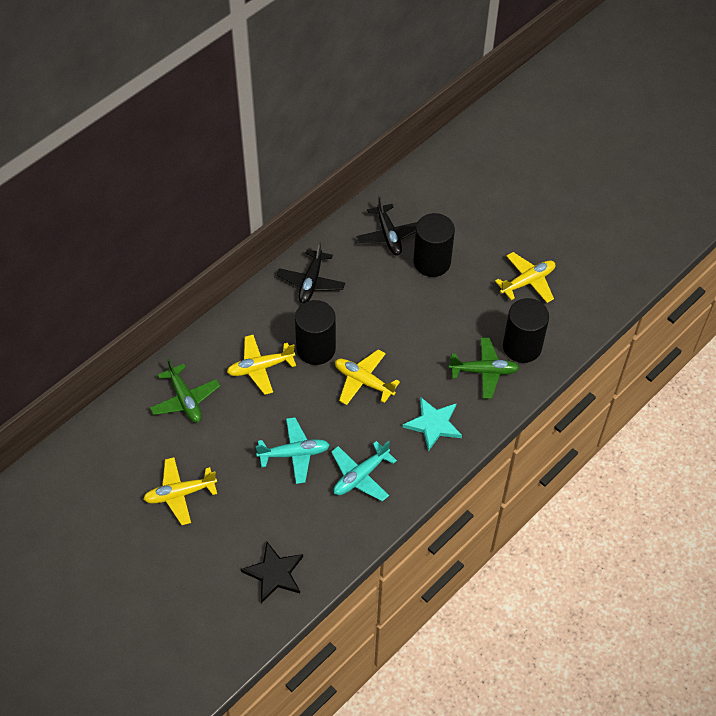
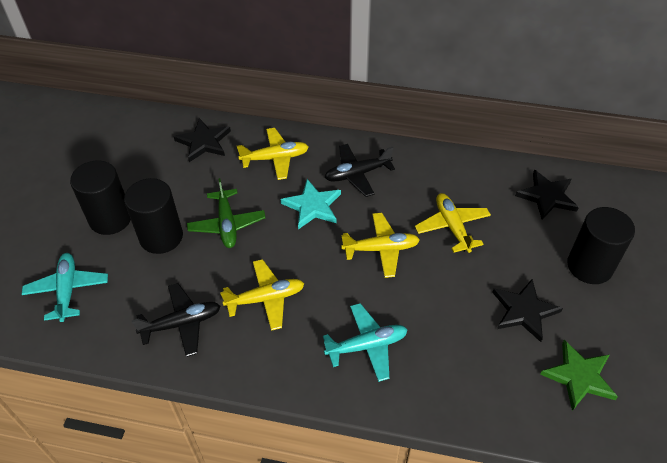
black star: [241,542,303,603] = 1 -> [173,118,231,162] [492,279,563,342] [515,170,579,220] = 3
green plane: [150,359,220,422] [449,338,519,399] = 2 -> [187,178,266,248] = 1
green star: none = 0 -> [540,340,618,411] = 1

